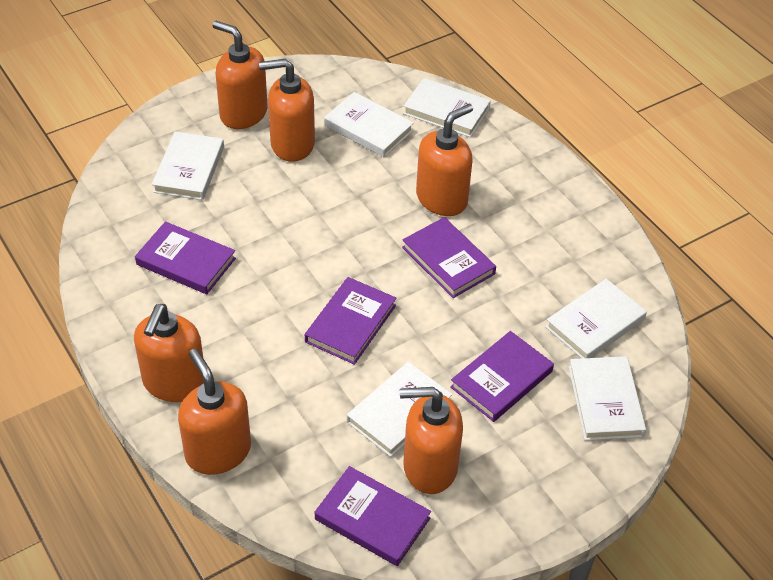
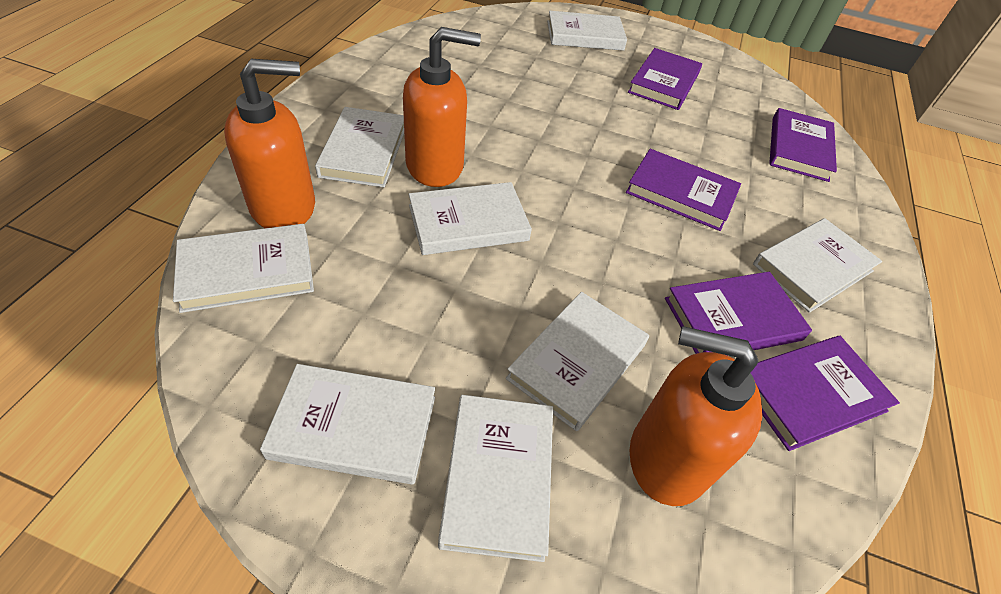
orange soap dispenser: [134,304,204,402] [178,349,251,475] [212,21,268,129] [259,59,315,162] [400,387,463,494] [416,104,473,216] = 6 -> [224,59,315,228] [403,27,481,187] [630,326,762,506] = 3
white book: [152,131,224,200] [324,92,414,157] [347,362,452,457] [403,78,491,138] [545,279,647,359] [569,356,646,441] = 6 -> [173,224,314,313] [260,364,435,484] [315,107,404,187] [409,182,532,255] [438,395,553,562] [506,292,649,431] [547,11,627,51] [753,218,882,313] = 8

